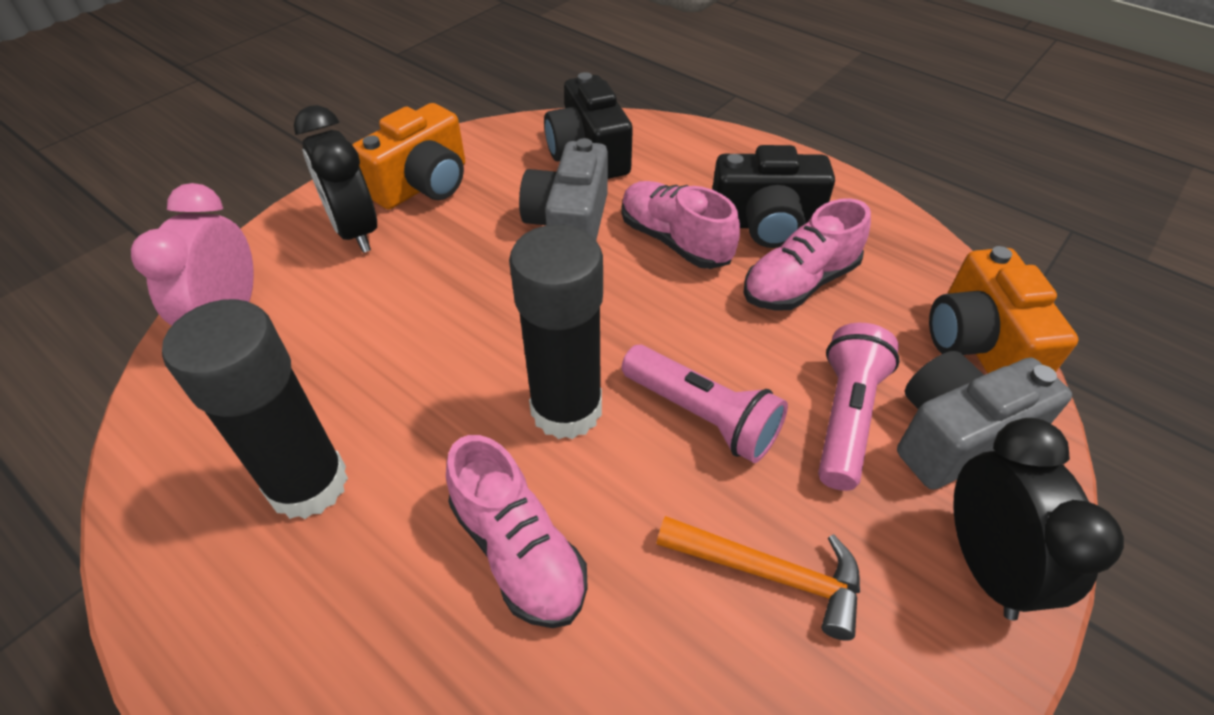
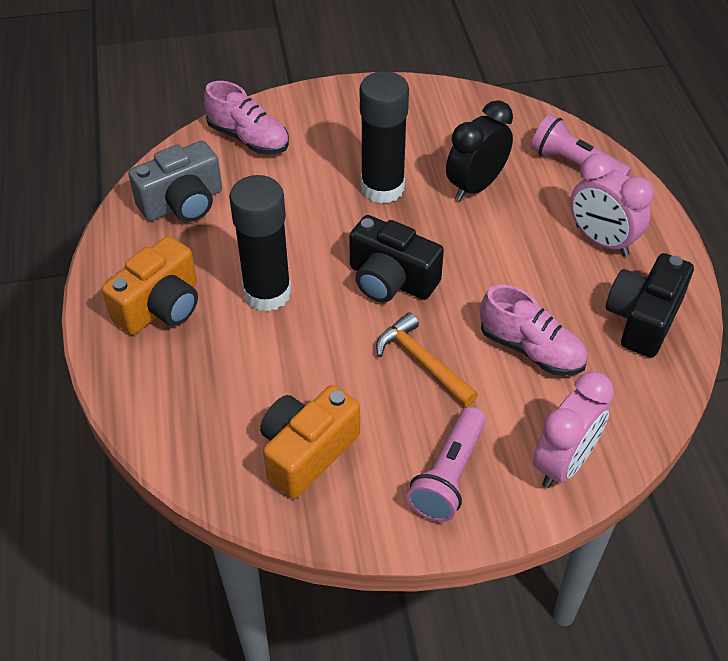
black clock: [294,105,377,253] [953,418,1124,620] = 2 -> [446,100,513,201] = 1
grey camera: [519,138,608,240] [897,351,1072,490] = 2 -> [128,141,222,222] = 1
pink clock: [131,183,254,326] = 1 -> [533,372,614,488] [570,154,654,256] = 2
pink shoe: [446,435,588,628] [621,181,740,269] [744,198,871,311] = 3 -> [204,81,289,154] [480,285,588,376] = 2

